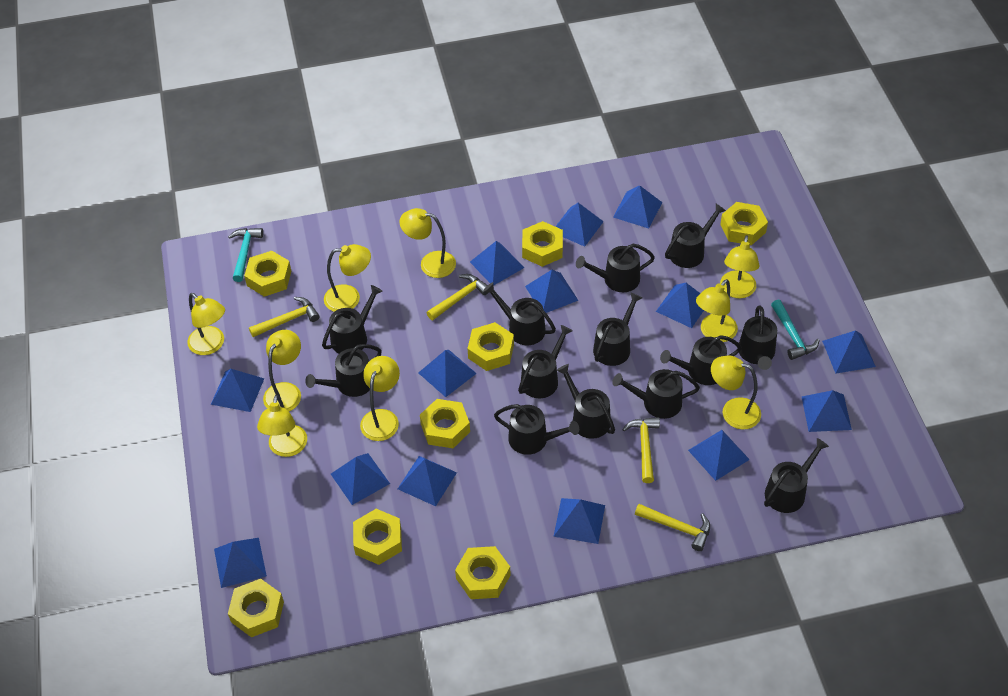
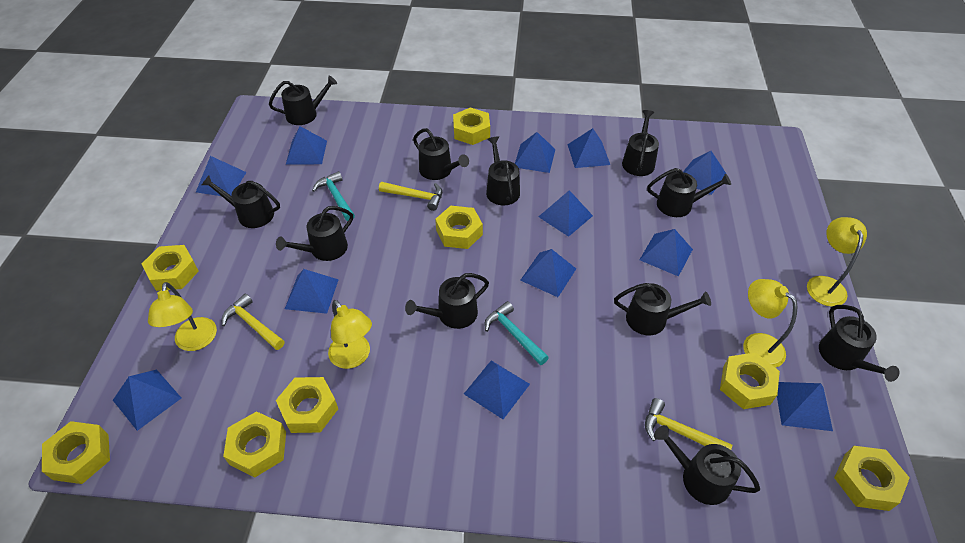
black watering can: [305,344,382,397] [322,285,383,353] [483,282,556,345] [494,404,579,455] [518,325,573,398] [556,364,615,439] [576,244,655,292] [593,292,642,366] [612,369,700,419] [660,335,742,385] [665,204,726,268] [739,306,777,370] [764,438,829,513] = 13 -> [202,175,280,228] [269,76,337,125] [276,206,353,261] [405,273,489,329] [413,128,469,180] [486,136,520,205] [614,283,711,335] [622,110,659,176] [647,168,731,217] [654,425,760,505] [819,305,900,382] = 11
blue pyramid: [211,369,264,412] [214,538,267,588] [331,453,390,505] [398,456,457,506] [418,350,477,397] [470,241,524,286] [525,270,579,313] [553,498,605,544] [555,203,604,247] [613,185,662,229] [656,283,704,328] [688,430,750,481] [802,390,852,432] [822,330,876,374] = 14 -> [113,370,181,431] [196,156,247,196] [285,269,339,314] [286,126,327,164] [464,360,530,419] [515,132,556,173] [520,249,576,297] [538,190,593,237] [567,128,610,168] [639,229,693,277] [683,151,726,195] [777,382,833,431] = 12
yellow hammer: [249,297,320,337] [427,274,489,320] [622,417,660,483] [635,504,710,551] = 4 -> [222,294,285,350] [379,182,442,211] [645,398,732,450] = 3
yellow lamp: [187,293,225,355] [257,395,307,457] [263,330,301,411] [324,244,371,312] [360,356,400,441] [399,208,456,278] [696,279,738,342] [711,356,761,429] [720,235,759,298] = 9 -> [148,282,217,351] [328,300,372,369] [743,279,797,368] [807,217,867,307] = 4

